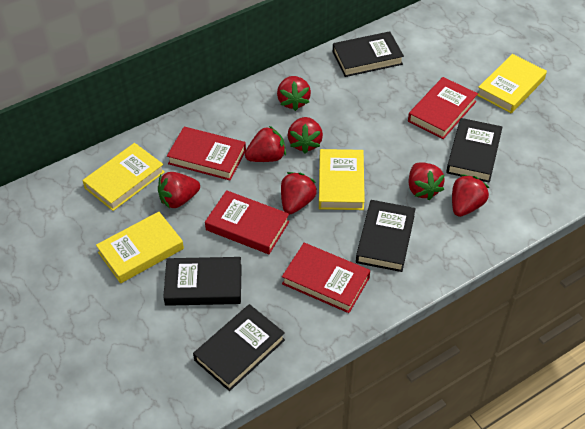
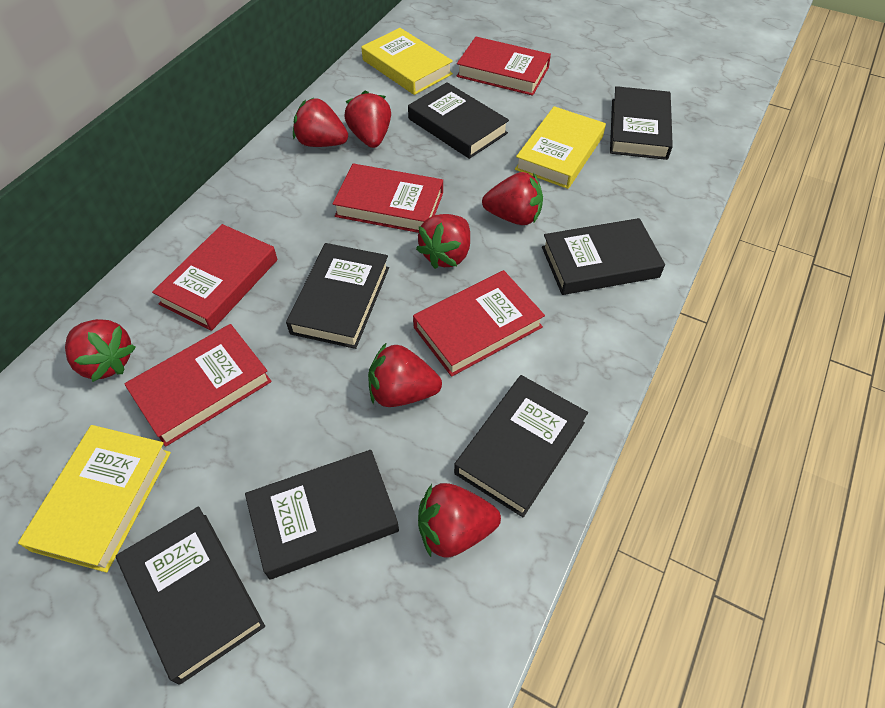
black book: [163,257,242,306] [193,304,285,391] [333,31,404,77] [356,200,416,272] [446,118,502,183] = 5 -> [116,506,265,685] [245,450,399,580] [286,243,389,349] [408,82,509,159] [454,375,588,517] [542,218,665,295] [610,86,673,160] = 7
red book: [167,127,246,180] [205,190,289,254] [282,243,370,313] [408,77,478,139] = 4 -> [124,324,272,447] [152,224,278,331] [333,164,443,233] [413,270,545,377] [457,37,551,96] = 5
yellow book: [82,143,165,211] [96,212,184,283] [319,149,365,210] [477,54,547,113] = 4 -> [18,425,171,573] [361,28,453,95] [515,106,606,189] = 3

